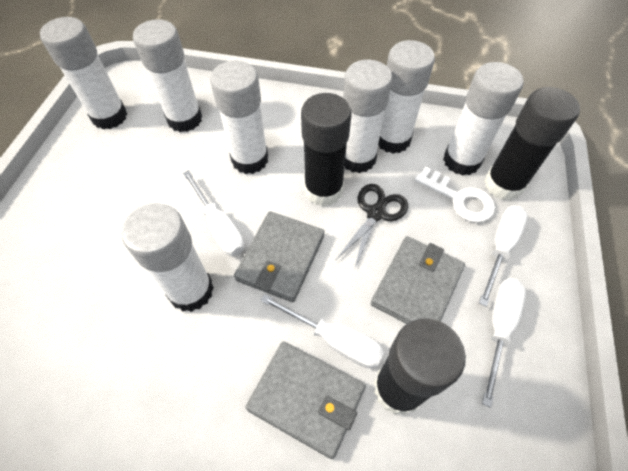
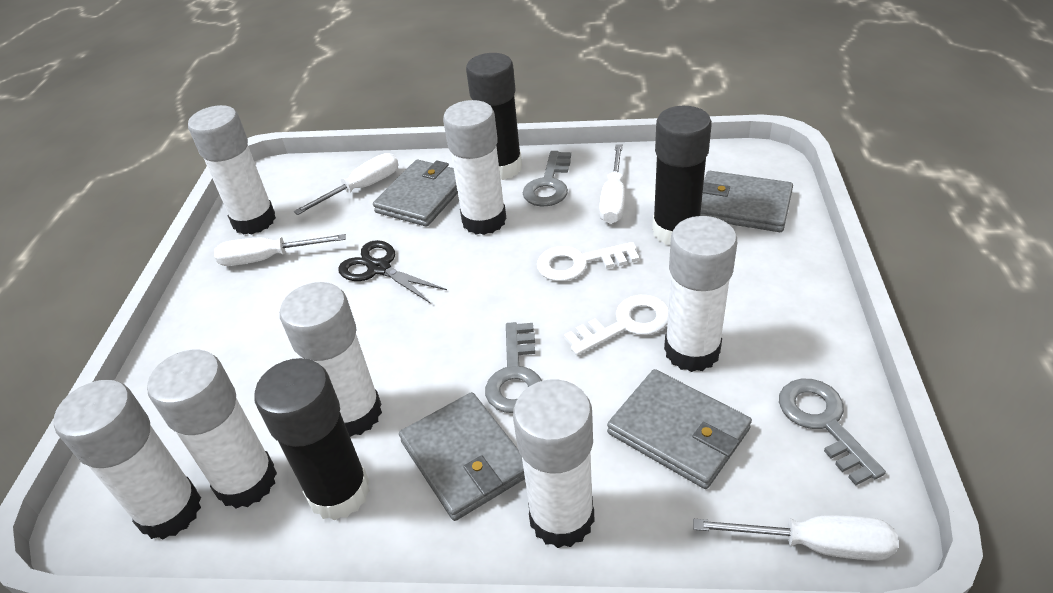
grey key: none = 0 -> [485,322,542,413] [523,151,571,207] [779,379,886,485] = 3
grey wallet: [234,211,324,302] [245,341,366,459] [371,236,465,324] = 3 -> [373,159,458,227] [399,392,525,521] [607,369,752,489] [700,171,793,232] = 4
white key: [415,167,495,223] = 1 -> [537,242,640,281] [564,295,669,355] = 2

